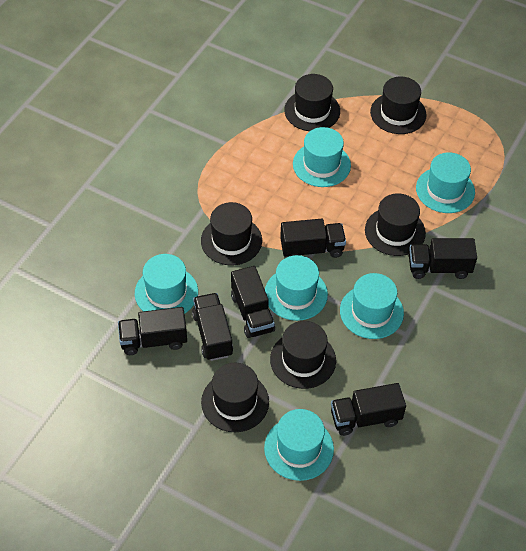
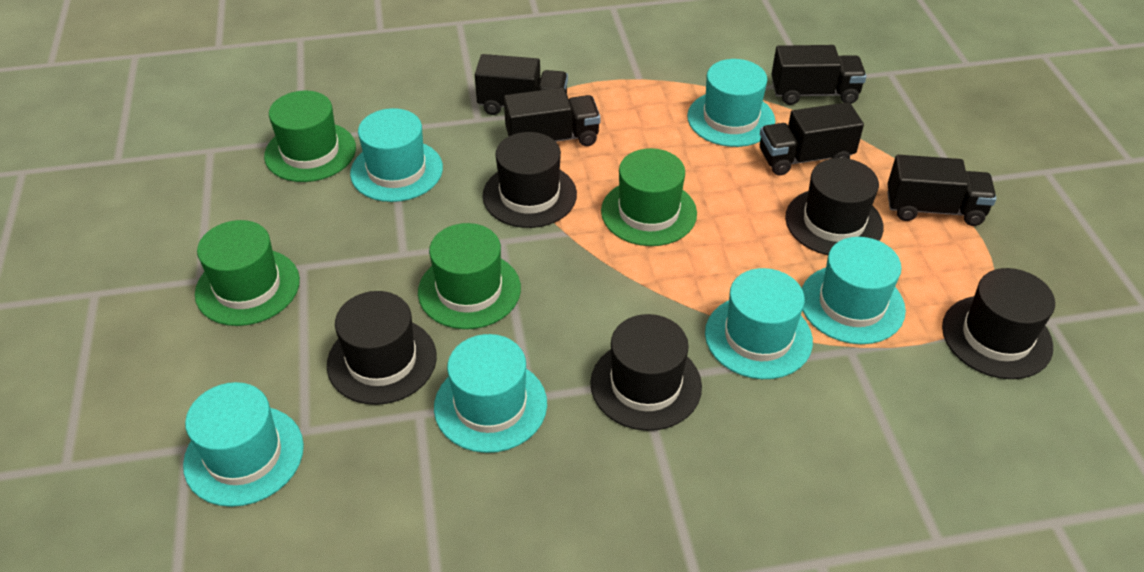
black hat: [201,202,262,265] [201,363,269,432] [270,321,336,389] [284,74,340,131] [365,193,426,256] [370,77,427,134] = 6 -> [327,291,437,405] [483,132,577,228] [590,314,702,431] [785,158,883,255] [942,268,1055,379] = 5
black truck: [118,307,187,355] [192,293,233,361] [231,266,275,338] [280,219,346,258] [331,383,406,436] [409,238,477,279] = 6 -> [475,54,568,115] [504,87,601,146] [760,102,864,176] [771,45,867,105] [887,155,997,226] = 5
green hat: none = 0 -> [195,220,300,326] [264,91,356,182] [418,223,521,329] [601,148,697,246] = 4

